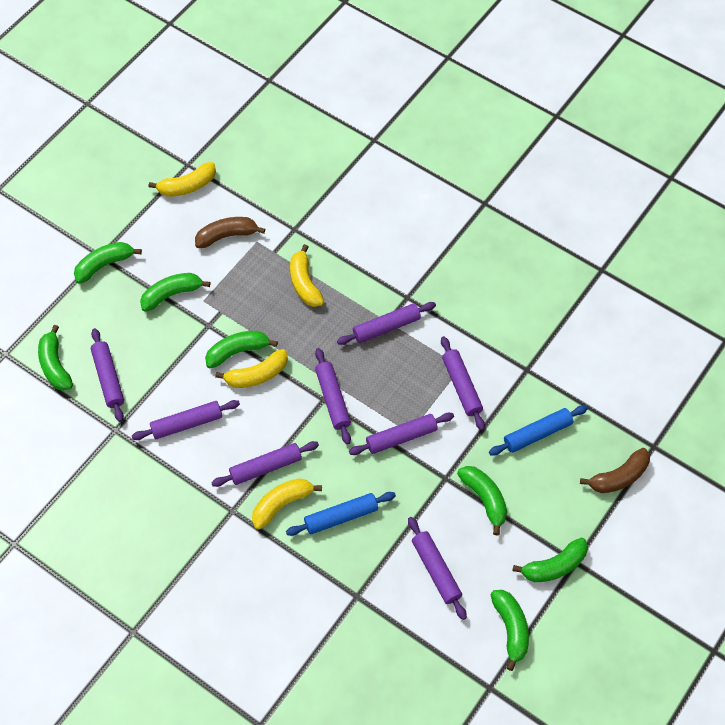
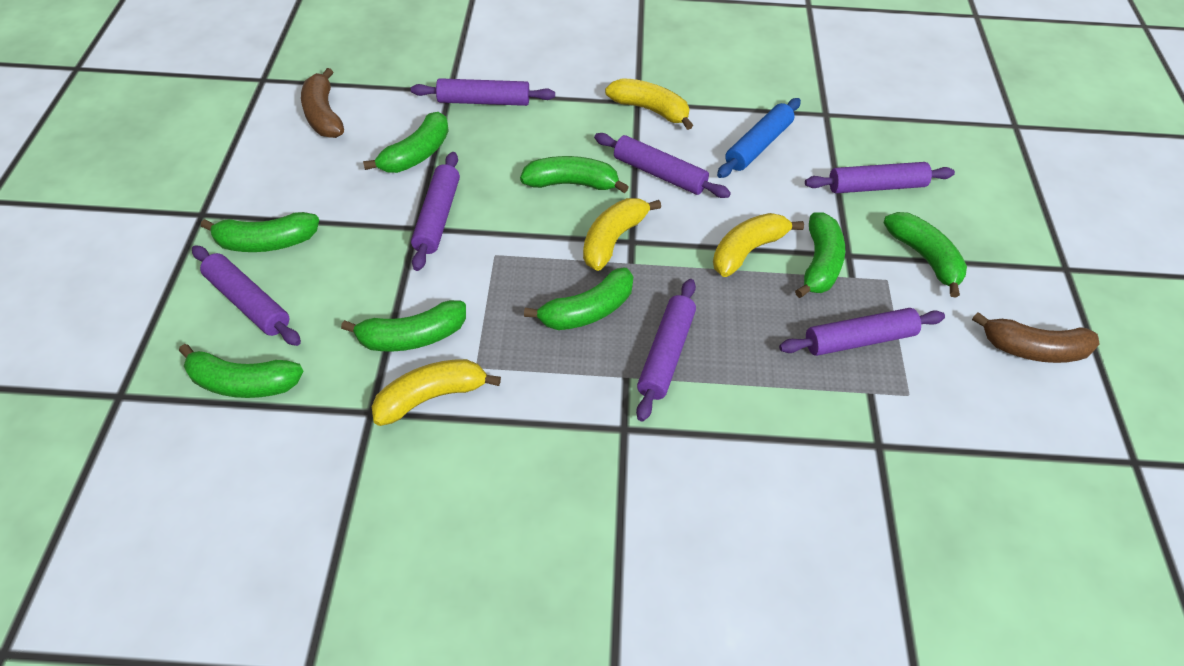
blue rolling pin: [286,492,396,536] [489,405,588,455] = 2 -> [717,98,801,178] = 1
green banana: [38,325,73,391] [74,242,142,284] [140,273,210,312] [205,331,278,368] [457,466,507,535] [491,590,529,671] [513,537,588,582] = 7 -> [179,344,304,398] [201,212,319,252] [341,300,466,351] [363,112,449,173] [520,156,629,193] [524,268,633,330] [795,212,845,298] [884,212,967,297] = 8
purple rolling pin: [91,328,124,422] [132,400,240,440] [211,441,319,487] [315,348,351,445] [337,302,436,345] [349,413,454,455] [408,517,467,620] [441,336,485,431] = 8 -> [192,245,301,346] [411,78,555,106] [411,152,460,271] [594,133,731,198] [636,279,696,421] [779,308,945,356] [805,162,955,193] = 7

